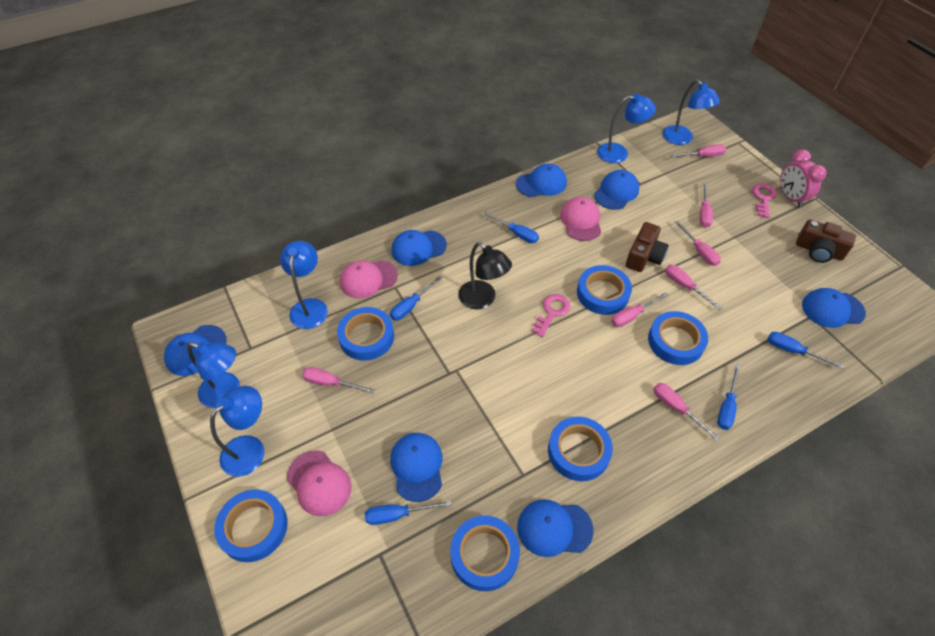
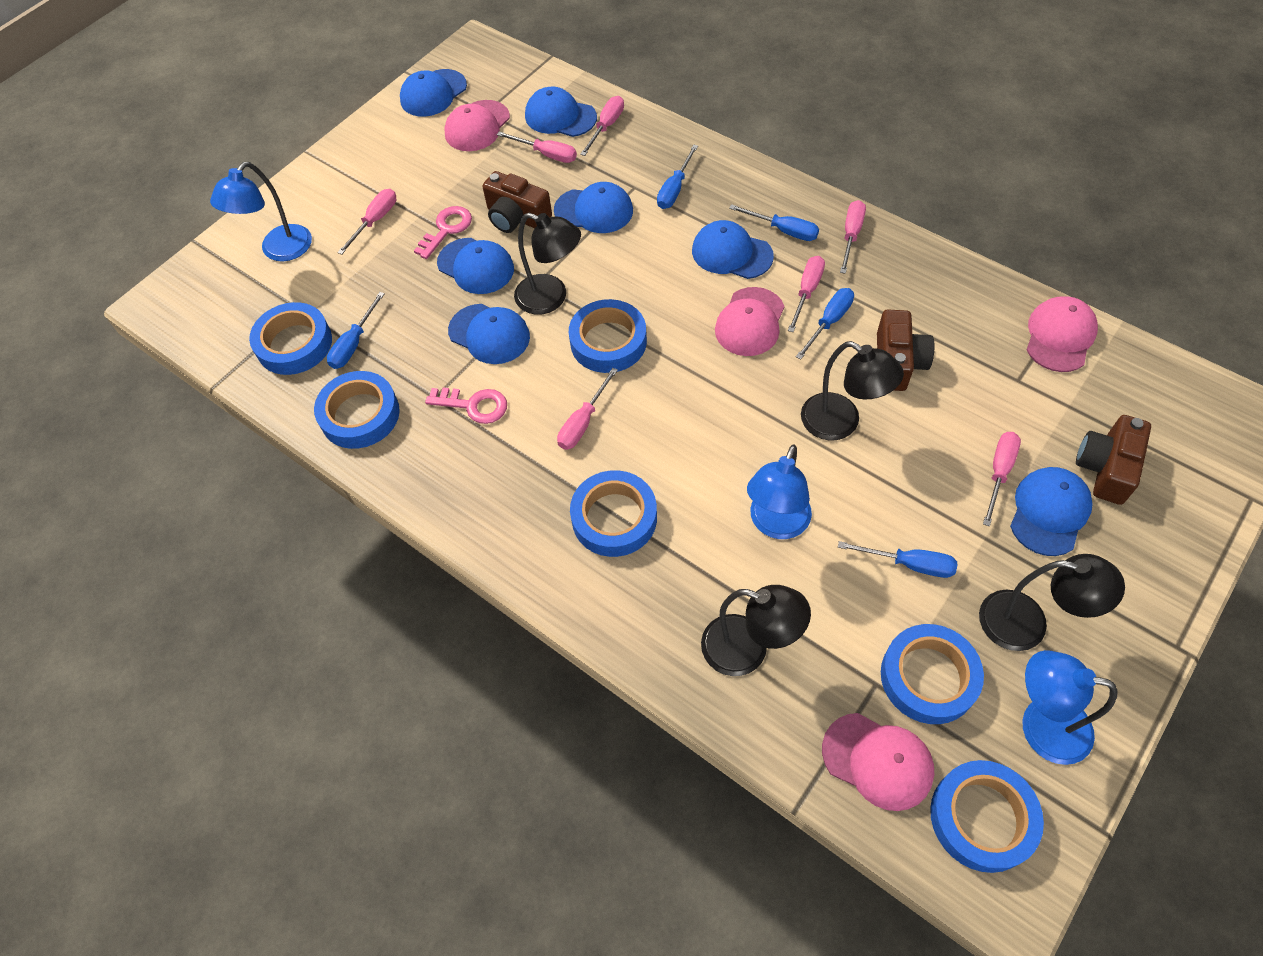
black lamp: [458,242,512,309] = 1 -> [514,213,581,315] [701,585,811,676] [801,341,904,441] [979,554,1125,651] = 4
blue lamp: [187,342,240,408] [210,386,264,477] [280,241,328,329] [597,94,656,163] [663,79,720,145] = 5 -> [210,162,312,262] [747,445,812,539] [1022,650,1118,765] = 3
brown camera: [626,222,669,272] [796,220,856,263] = 2 -> [482,171,552,233] [877,310,934,391] [1076,415,1151,505] = 3
pink cap: [287,450,351,516] [340,260,398,298] [560,197,601,241] = 3 -> [444,100,510,151] [715,287,785,356] [822,713,934,811] [1027,296,1098,372] = 4
pink clock: [780,150,827,208] = 1 -> none = 0

